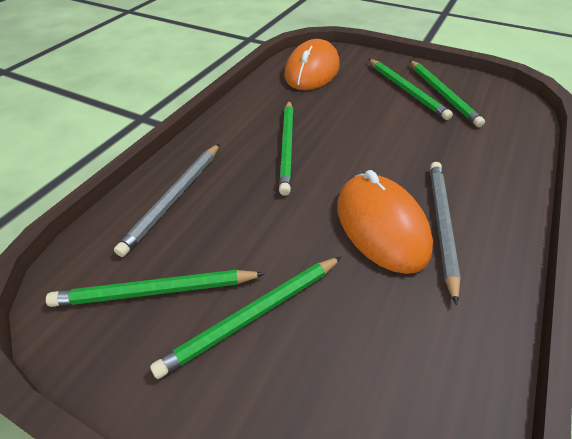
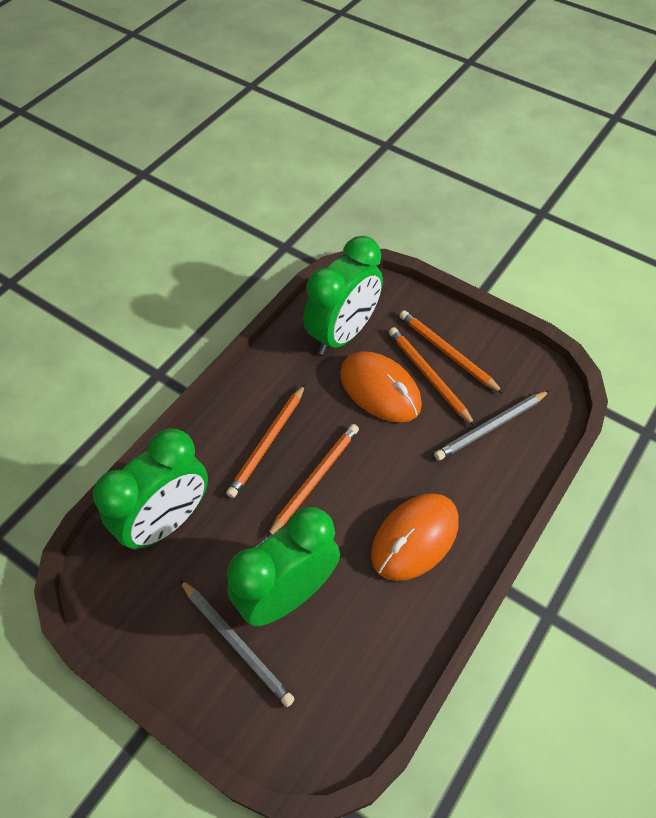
green clock: none = 0 -> [93,428,208,550] [227,507,340,626] [303,236,383,355] = 3
green pencil: [46,270,265,307] [150,257,341,379] [279,101,294,196] [369,59,453,120] [410,60,485,127] = 5 -> none = 0
orange pencil: none = 0 -> [226,384,305,498] [267,424,359,538] [389,327,475,426] [399,310,504,394] = 4

